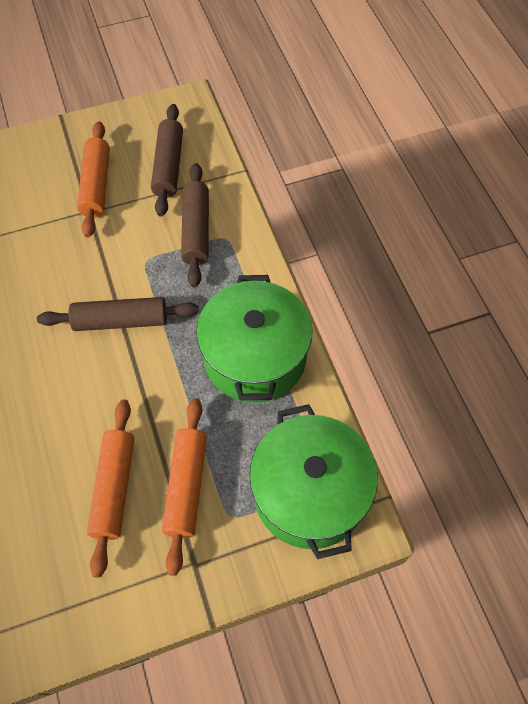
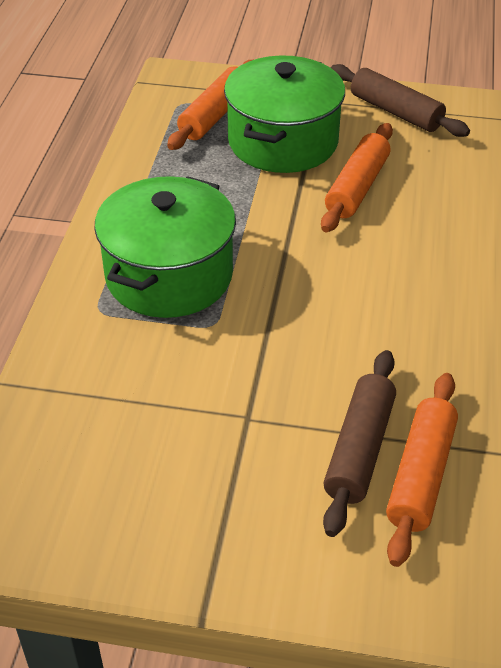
brown rolling pin: [37,297,199,331] [151,104,183,217] [181,163,209,288] = 3 -> [323,350,396,537] [331,64,470,137] = 2

